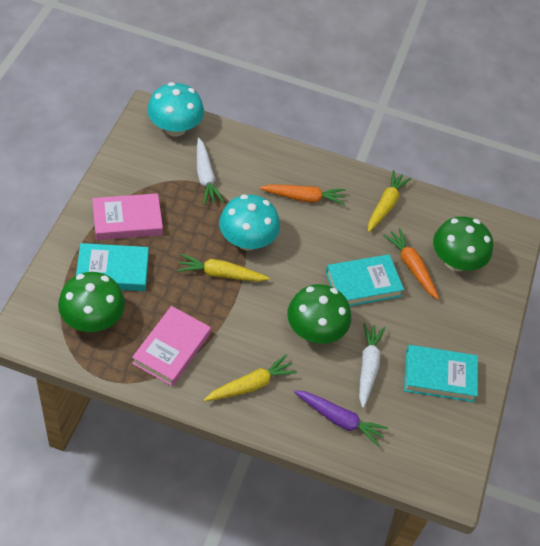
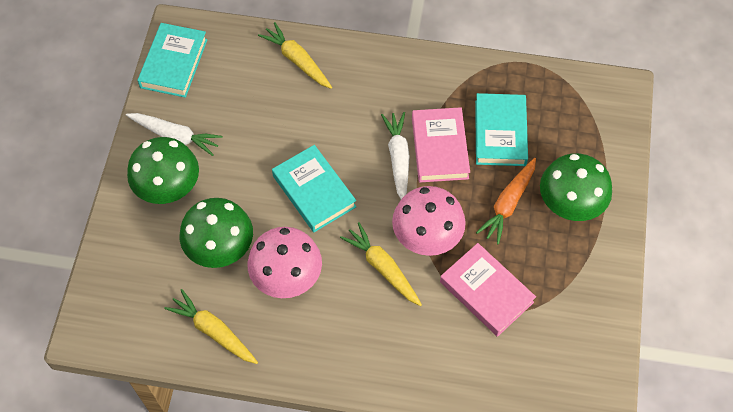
orange carrot: [260,185,345,205] [383,228,439,300] = 2 -> [476,158,536,244] = 1
pink mushroom: none = 0 -> [247,227,322,298] [392,186,466,256] = 2
purple carrot: [294,390,388,447] = 1 -> none = 0
turquoise mushroom: [147,82,204,137] [219,195,280,251] = 2 -> none = 0

